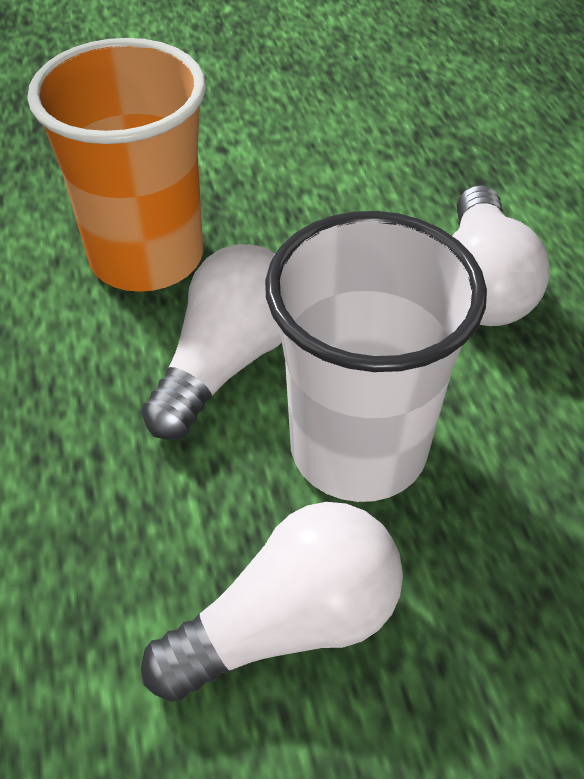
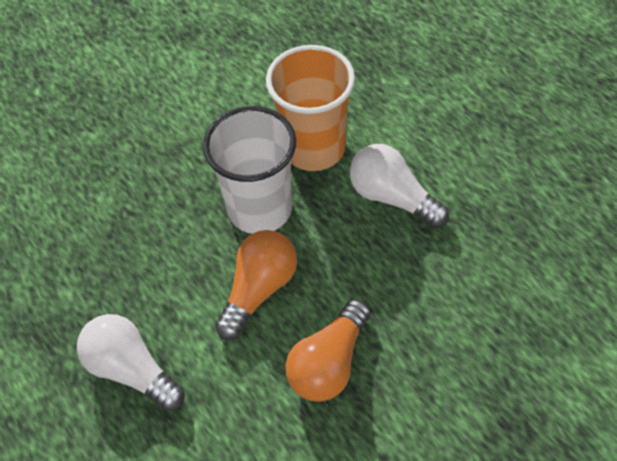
orange light bulb: none = 0 -> [215,230,297,340] [285,299,370,402] = 2
white light bulb: [141,244,282,440] [141,502,403,702] [452,185,550,326] = 3 -> [77,314,185,411] [350,144,449,228] = 2

